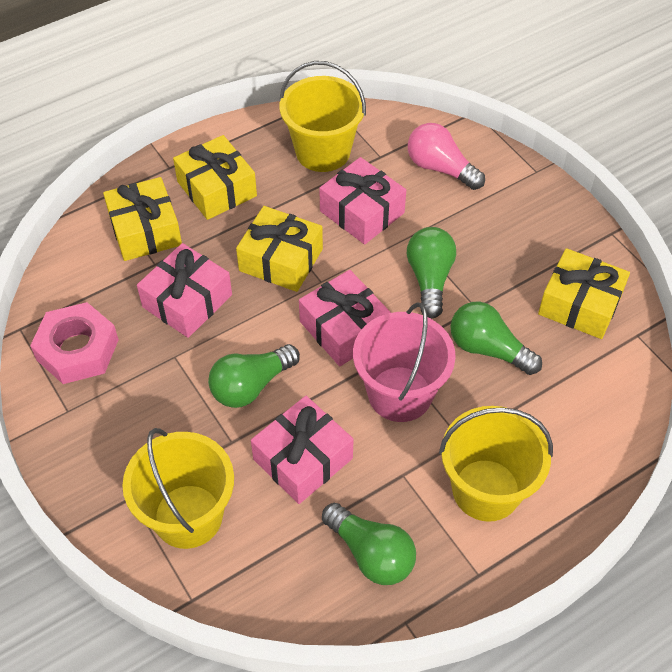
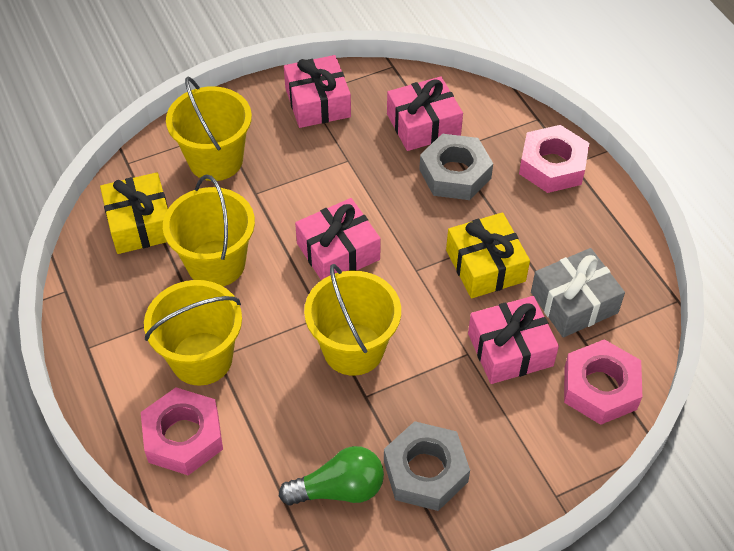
green light bulb: [208,344,300,408] [322,503,416,585] [407,227,456,318] [451,302,542,375] = 4 -> [279,446,384,506] = 1
grey gift: none = 0 -> [531,248,625,337] = 1
grey nut: none = 0 -> [384,421,470,511] [419,134,493,200] = 2
pink bucket: [353,302,456,422] = 1 -> none = 0
pink light bulb: [408,123,485,190] = 1 -> none = 0
pink nut: [30,302,119,384] = 1 -> [141,388,223,475] [519,125,589,193] [564,339,642,425] = 3
yellow bucket: [122,428,234,549] [279,61,366,172] [439,406,553,522] = 3 -> [144,280,242,386] [163,175,255,286] [166,77,252,181] [304,264,401,376] = 4
yellow gift: [103,177,182,261] [173,135,257,220] [236,206,323,292] [538,248,630,339] = 4 -> [100,172,168,254] [446,212,530,298] = 2

